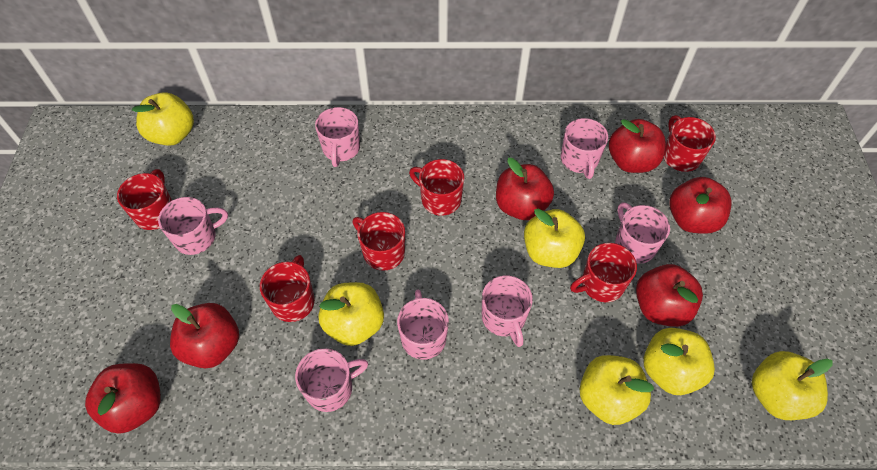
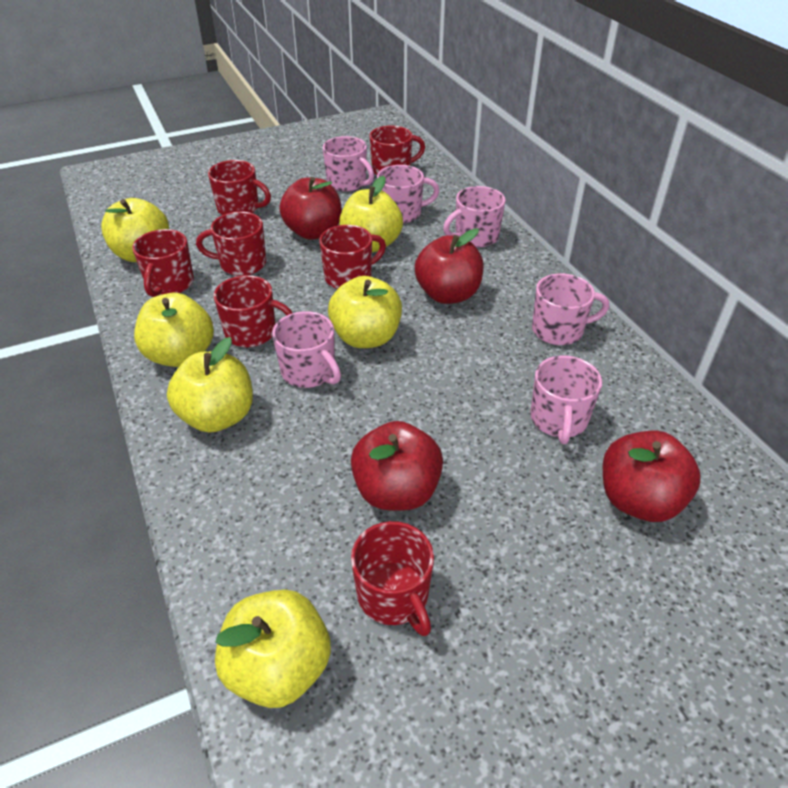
pink mug: [158,197,228,255] [295,348,368,412] [315,107,360,167] [397,290,449,360] [482,276,533,347] [561,118,608,179] [615,202,670,263] = 7 -> [272,311,341,388] [323,136,374,192] [377,165,439,223] [443,186,505,247] [530,356,602,444] [532,273,609,345] = 6
red apple: [85,363,161,434] [170,303,239,368] [496,158,554,220] [609,119,666,173] [636,264,703,327] [669,177,731,234] = 6 -> [279,177,342,240] [351,421,443,511] [415,228,484,304] [603,431,701,522] = 4
red mug: [117,169,172,230] [260,255,315,322] [352,212,405,271] [409,159,464,216] [570,243,637,302] [663,115,716,172] = 6 -> [132,229,194,297] [196,212,266,276] [208,160,271,215] [214,275,292,347] [319,225,386,289] [351,521,434,636] [370,126,425,176] = 7

